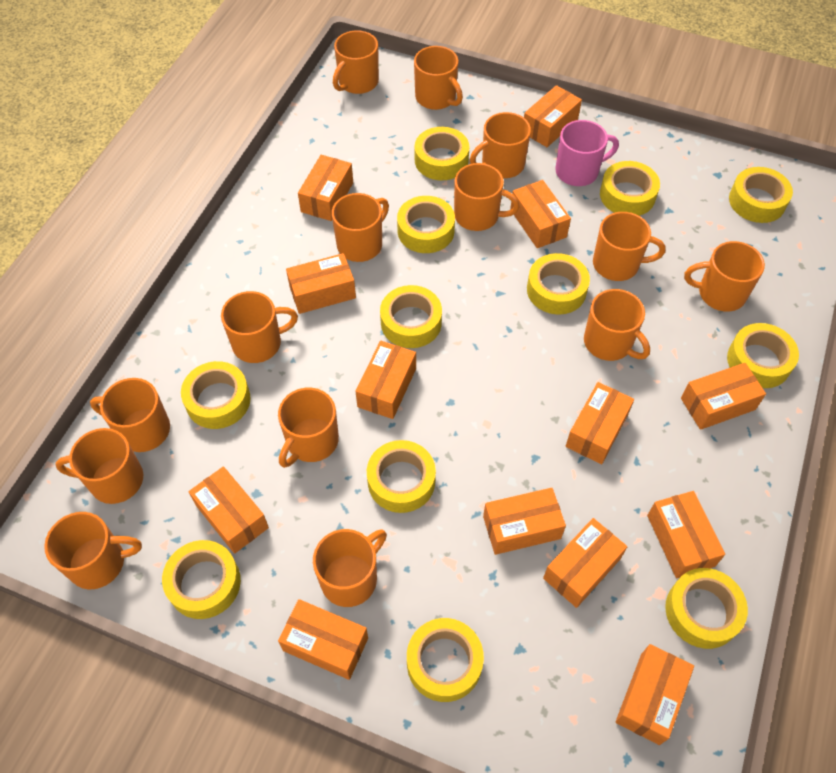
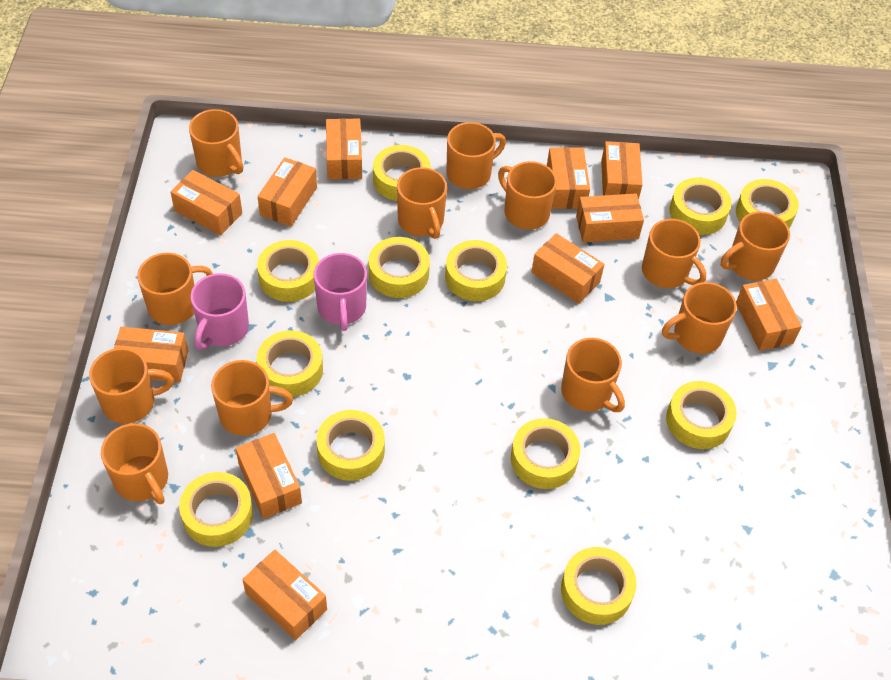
orange box: [188,466,269,554] [278,599,368,680] [286,253,356,314] [298,155,353,221] [355,341,416,419] [483,488,566,555] [510,180,571,248] [524,85,582,147] [543,518,628,608] [566,382,634,464] [615,644,694,745] [647,491,725,578] [681,363,766,430] = 13 -> [114,327,188,383] [170,170,242,235] [236,433,302,519] [242,550,327,640] [257,157,317,227] [326,118,362,180] [532,233,604,304] [547,147,590,209] [576,193,644,242] [601,141,643,200] [736,279,802,351] = 11
orange mug: [44,512,142,589] [55,428,143,504] [90,378,170,452] [221,291,298,363] [278,388,339,468] [313,529,387,607] [332,193,389,262] [333,30,379,94] [414,46,463,110] [454,163,520,231] [470,112,531,178] [584,289,650,361] [593,212,665,281] [684,241,765,312] = 14 -> [89,348,174,424] [101,423,168,504] [137,253,213,325] [189,109,243,177] [211,360,293,436] [397,167,447,239] [446,122,506,189] [498,161,557,230] [561,338,625,412] [642,219,706,288] [662,282,737,354] [721,211,790,281] = 12
pink mug: [556,120,619,186] = 1 -> [191,273,249,350] [314,253,367,331] = 2

